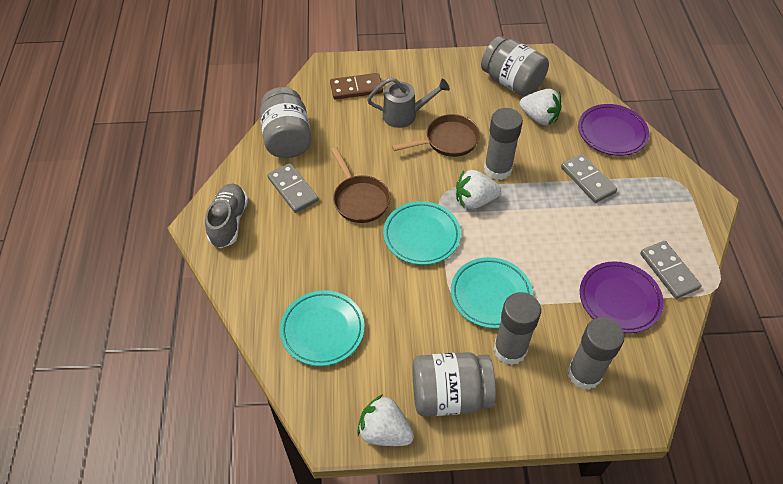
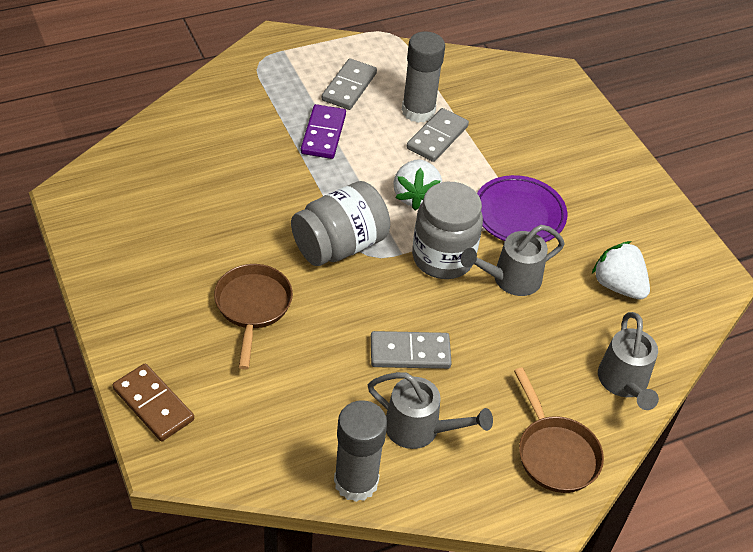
grey glue stick: [484,108,523,180] [493,292,541,365] [568,317,625,390] = 3 -> [334,400,387,502] [402,31,445,123] = 2
grey jar: [260,87,312,158] [412,352,496,416] [481,36,549,97] = 3 -> [291,181,390,266] [412,182,483,279] = 2
grey shoe: [205,184,248,248] = 1 -> none = 0
grey watering can: [367,77,450,128] = 1 -> [368,372,493,449] [461,225,565,296] [598,312,659,410] = 3
purple domino: none = 0 -> [301,104,346,159] = 1
purple plate: [578,104,649,156] [580,261,664,333] = 2 -> [477,175,567,242] = 1
turquoise plate: [280,290,365,366] [383,201,461,265] [451,257,533,329] = 3 -> none = 0
white strawberry: [357,394,414,446] [456,170,501,209] [519,89,562,125] = 3 -> [394,160,442,210] [592,241,650,299] = 2

